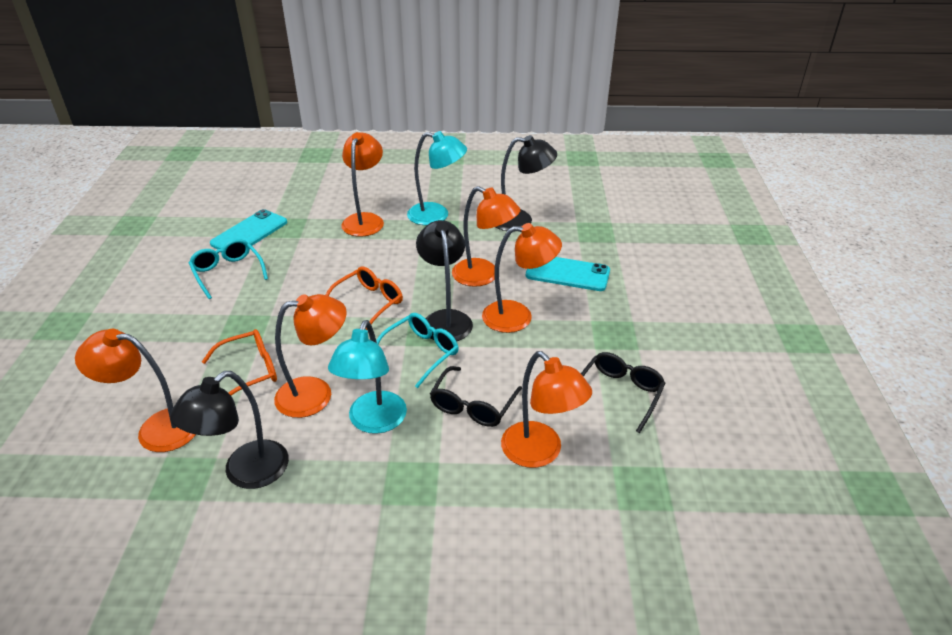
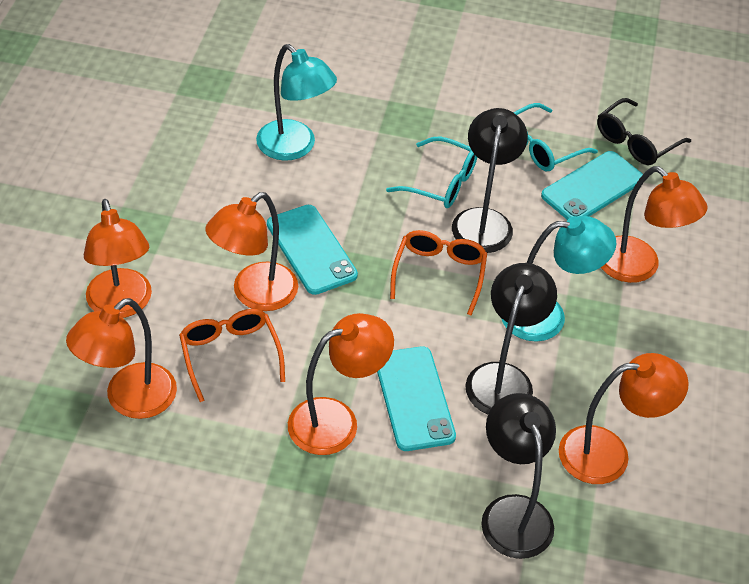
black glasses: [430,366,522,427] [581,352,665,433] = 2 -> [597,98,691,165] = 1
turquoise phone: [210,209,287,249] [526,257,610,291] = 2 -> [267,205,358,295] [377,347,456,451] [541,151,643,220] = 3

